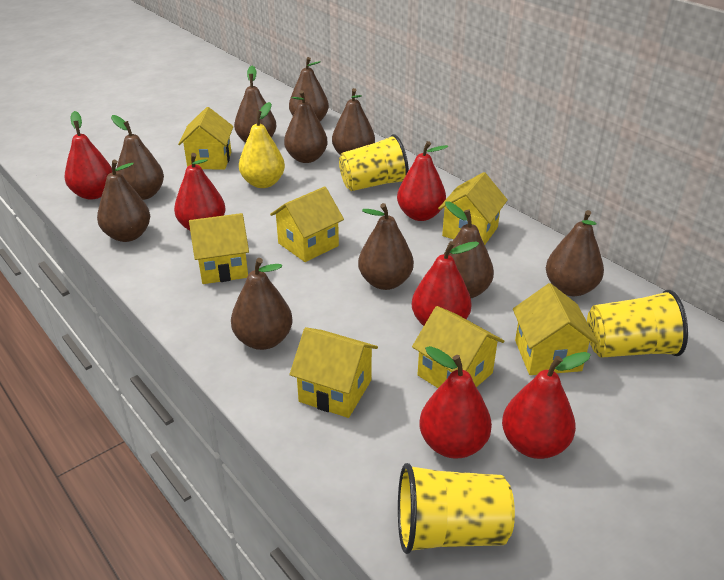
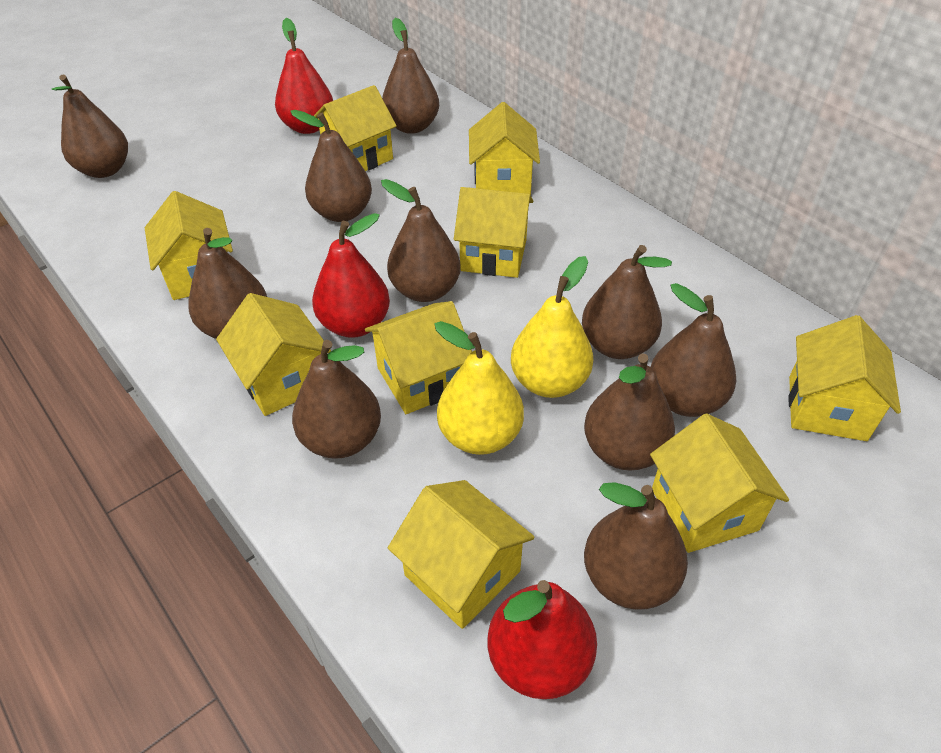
red pear: [65,111,112,200] [174,153,225,231] [397,141,448,221] [412,241,479,326] [419,346,492,459] [502,352,591,459] = 6 -> [275,18,333,134] [312,213,390,338] [488,580,597,699] = 3
yellow cup: [339,134,409,191] [398,463,515,554] [587,290,688,358] = 3 -> none = 0
yellow house: [178,107,233,170] [189,213,249,284] [270,186,344,262] [289,327,378,418] [412,306,504,388] [438,172,508,245] [513,283,598,375] = 7 -> [145,191,233,300] [216,293,331,416] [314,85,397,171] [365,301,472,414] [388,480,535,629] [454,187,533,278] [469,102,540,195] [650,414,789,553] [788,315,901,441] = 9
yellow pear: [239,102,285,188] = 1 -> [434,321,524,455] [511,256,593,398] = 2

